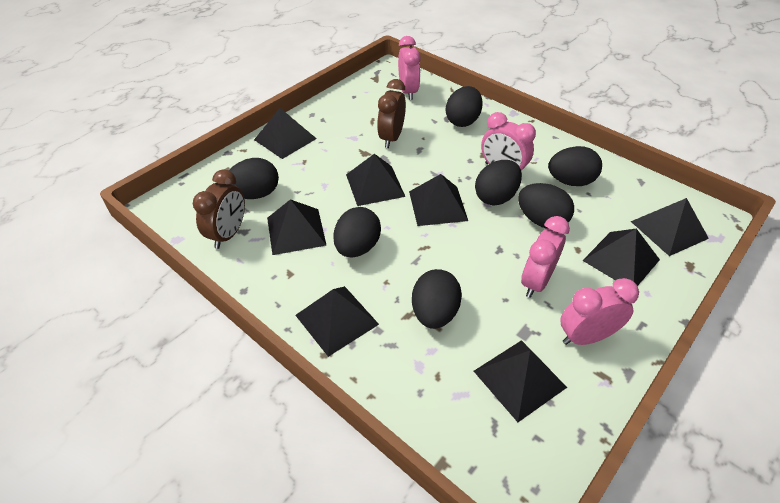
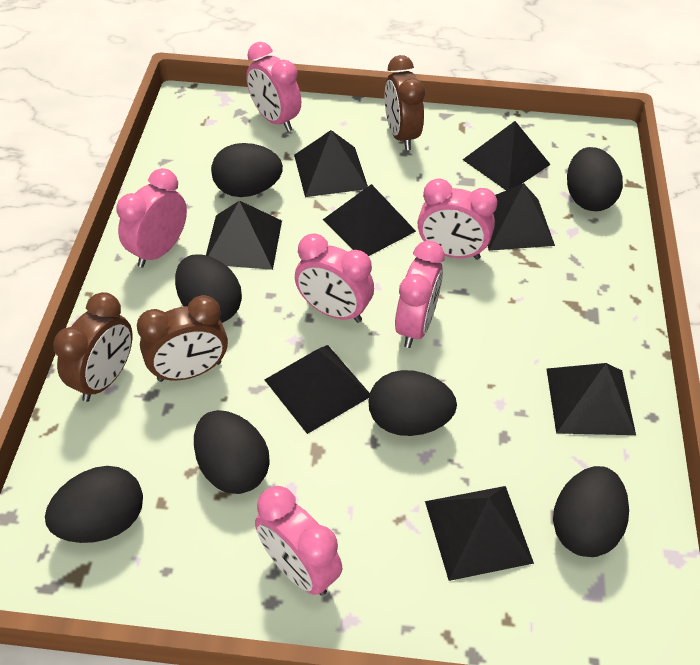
brown clock: [193,170,245,249] [377,79,406,148] = 2 -> [53,292,132,402] [137,295,228,382] [385,55,425,150] = 3
pink clock: [398,36,421,100] [481,112,536,170] [521,216,570,298] [560,278,639,345] = 4 -> [117,168,187,268] [246,42,301,132] [255,486,342,596] [295,234,374,323] [395,241,445,348] [418,178,497,260] = 6

